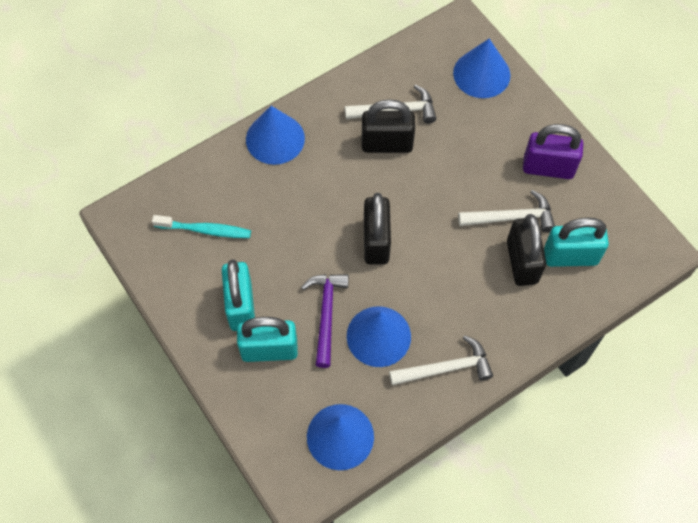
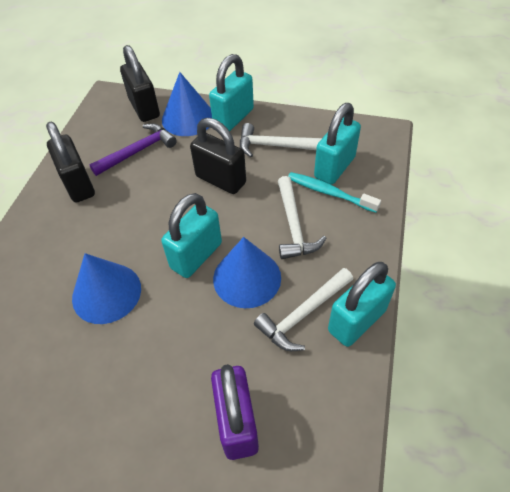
blue cone: [246,106,305,165] [307,404,374,470] [347,306,411,367] [453,39,510,98] = 4 -> [72,253,141,324] [162,72,212,136] [213,237,281,308] = 3
turquoise padlock: [222,259,255,331] [237,317,298,362] [544,218,609,267] = 3 -> [161,193,222,278] [209,54,254,131] [314,103,361,185] [328,262,396,347] = 4

